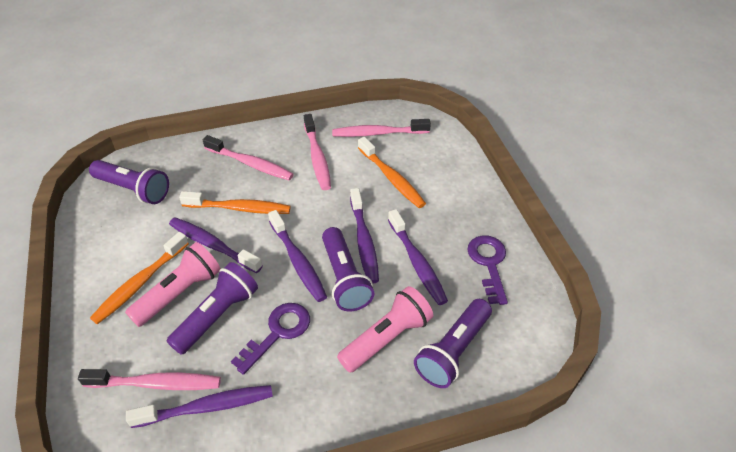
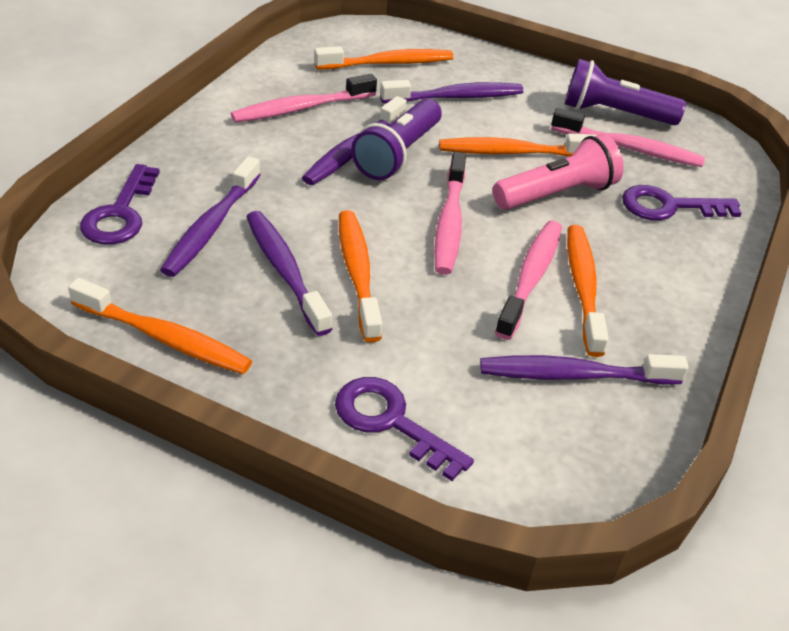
orange toothbrush: [90,232,189,324] [179,191,291,214] [358,137,426,208] = 3 -> [68,278,252,374] [314,46,454,70] [339,210,382,342] [439,133,597,157] [567,225,609,357] = 5
pink flashlight: [125,242,221,327] [337,286,433,373] = 2 -> [493,134,624,210] = 1
purple flashlight: [89,160,169,204] [167,262,258,355] [322,227,374,312] [414,299,492,388] = 4 -> [351,99,442,180] [565,59,686,125] = 2
purple key: [231,303,310,375] [467,235,508,305] = 2 -> [80,164,160,245] [335,377,474,481] [622,185,742,220] = 3

